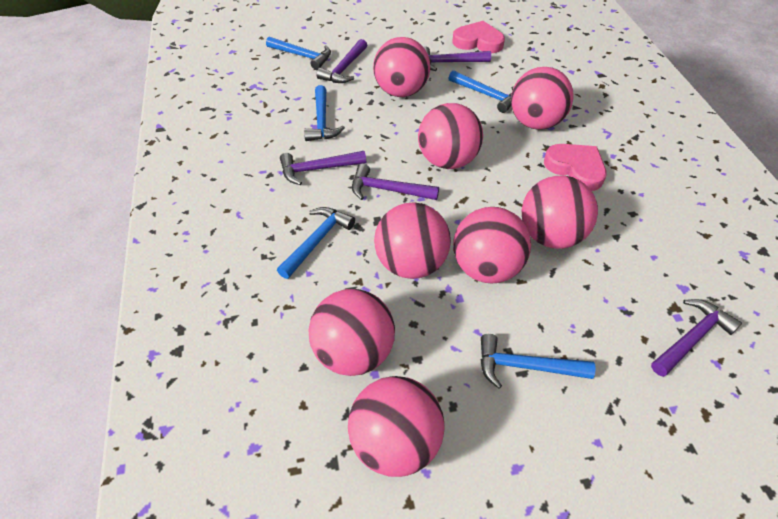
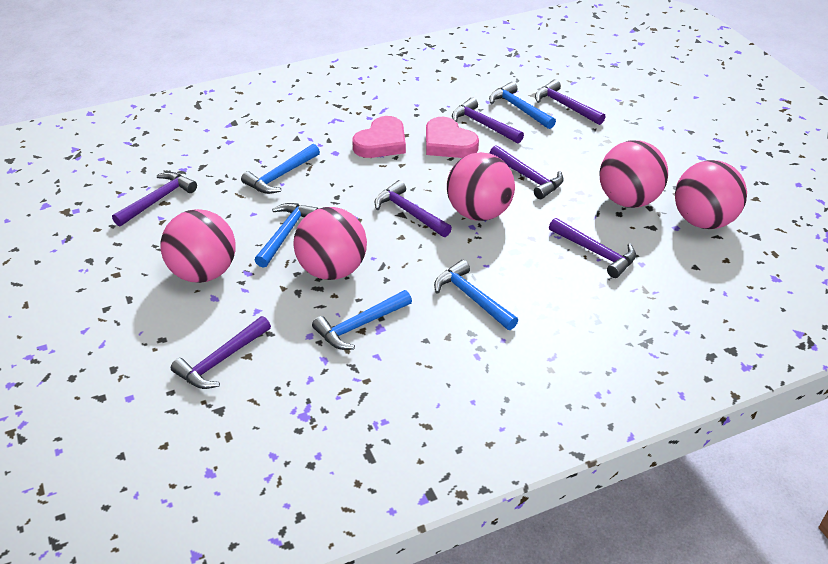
pink ball: [308,289,395,376] [348,376,445,477] [373,37,430,97] [374,202,451,279] [418,103,483,169] [453,207,531,283] [511,67,574,130] [522,176,598,249] = 8 -> [160,209,236,283] [293,207,367,280] [447,152,515,221] [599,140,668,208] [675,160,747,229] = 5
purple hammer: [280,151,366,185] [316,39,367,83] [352,164,439,200] [424,46,491,71] [651,299,742,377] = 5 -> [112,172,197,227] [171,316,271,389] [374,180,452,237] [452,98,524,144] [489,145,564,199] [535,80,605,125] [549,218,636,278] = 7

